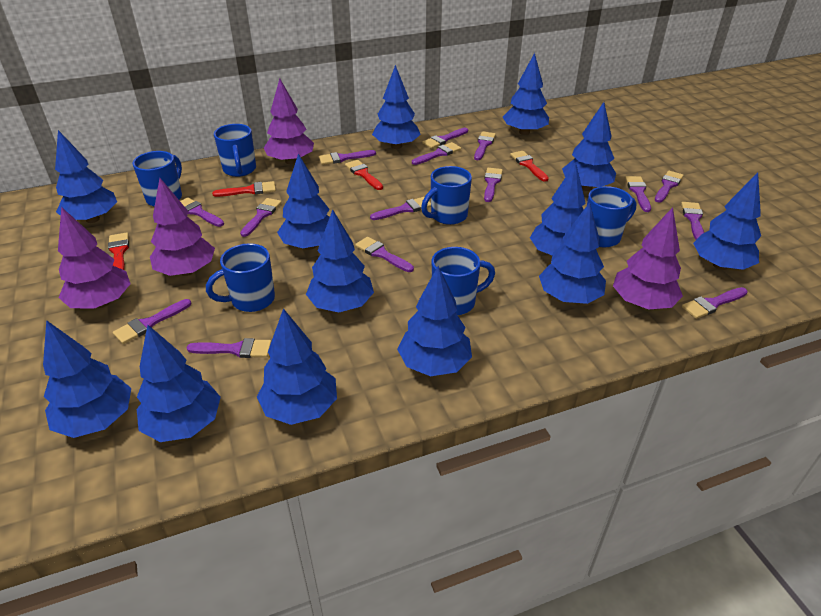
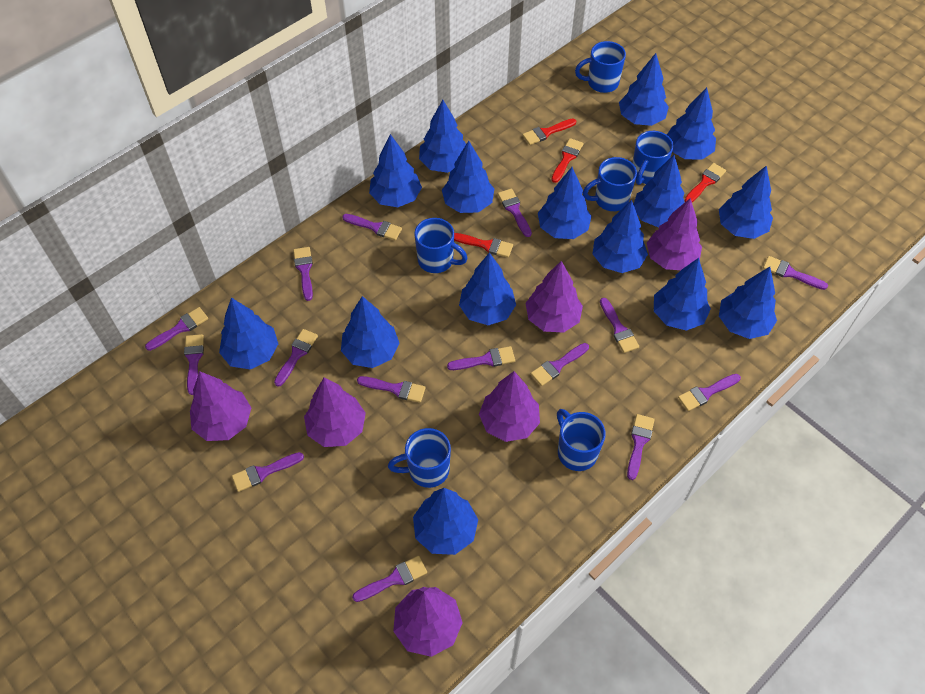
blue tree: [43,320,131,438] [55,130,117,223] [137,325,221,442] [257,308,337,425] [277,154,330,250] [306,209,374,313] [372,65,421,149] [397,266,472,376] [503,53,549,135] [530,162,585,255] [539,202,606,304] [562,102,616,191] [693,172,761,270] = 13 -> [219,297,278,369] [341,296,399,368] [369,134,422,207] [413,488,478,555] [419,100,466,173] [442,141,494,213] [459,252,516,325] [538,167,591,239] [593,200,648,273] [619,53,669,126] [633,155,685,228] [654,258,711,331] [667,87,716,160] [719,165,773,239] [719,267,777,339] = 15
purple tree: [58,207,131,309] [150,178,215,276] [264,79,314,164] [613,207,683,309] = 4 -> [190,371,251,441] [304,377,366,447] [393,587,463,657] [479,371,540,442] [526,261,583,333] [647,198,702,270] = 6

